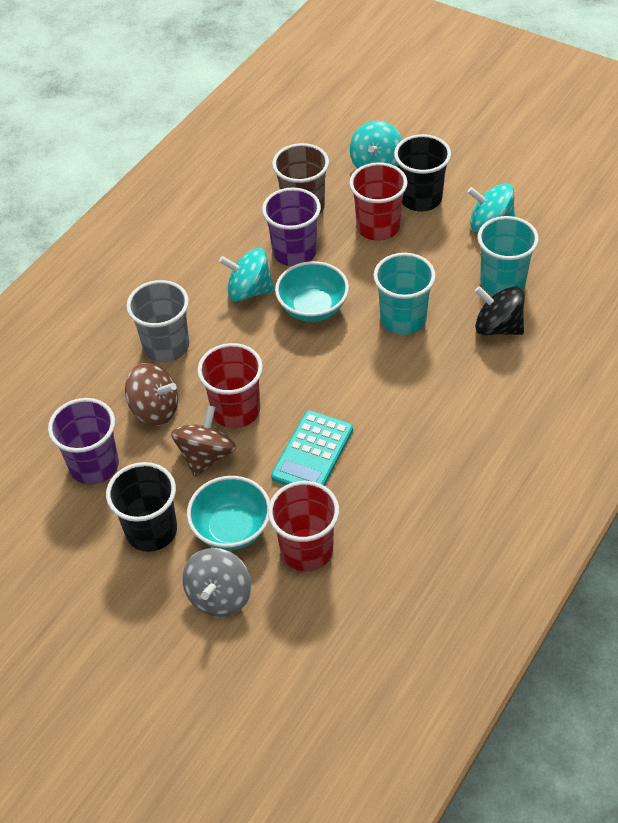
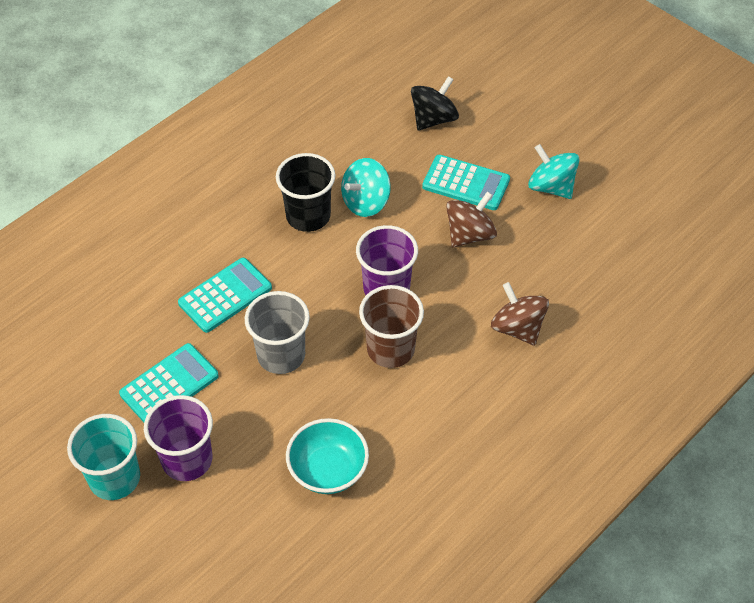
black cup: [106,462,177,552] [394,134,451,211] = 2 -> [276,153,335,232] = 1
grey spinning top: [182,548,251,617] = 1 -> none = 0
red cup: [197,343,263,428] [268,481,339,571] [349,162,408,241] = 3 -> none = 0
turquoise bowl: [187,476,270,550] [275,261,349,322] = 2 -> [286,418,369,494] = 1
turquoise calculator: [271,410,353,486] = 1 -> [119,343,219,422] [178,258,272,333] [422,155,510,210] = 3
turquoise cup: [373,253,436,335] [477,216,539,295] = 2 -> [67,414,140,500] = 1
turquoise spinning top: [219,248,275,301] [350,121,403,169] [467,183,515,232] = 3 -> [341,158,391,217] [528,144,579,199] = 2

